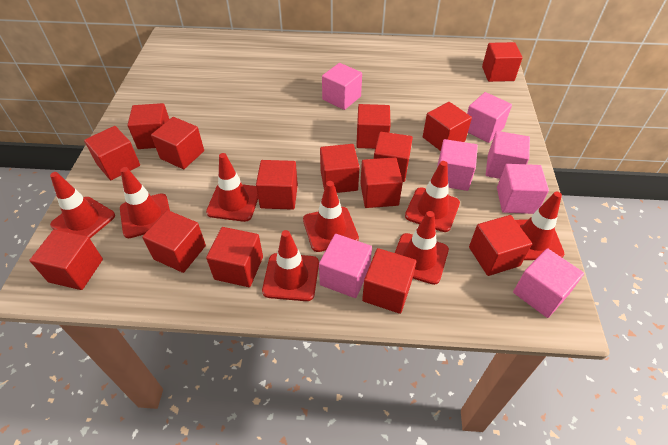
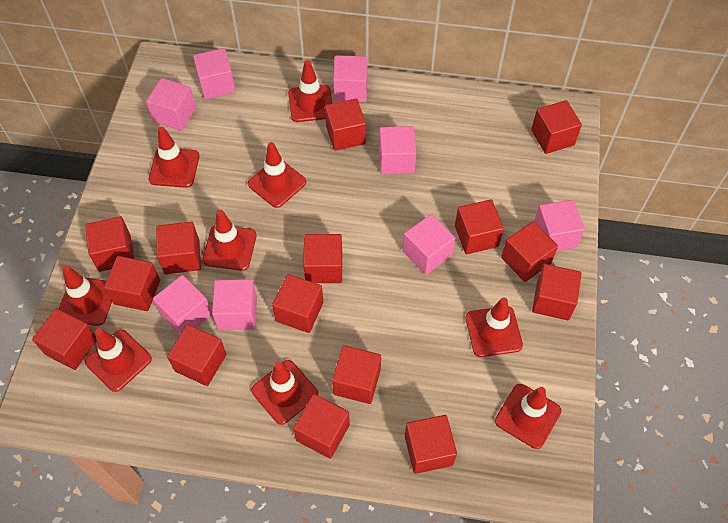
pink cube: [319,234,372,298] [322,63,362,110] [437,139,478,191] [467,92,512,143] [486,131,530,179] [497,164,549,214] [513,248,584,318] = 7 -> [146,78,196,131] [153,275,212,335] [193,48,236,99] [212,279,257,330] [333,55,368,102] [379,126,416,174] [403,214,455,275] [534,200,585,251] = 8
red traffic cone: [50,172,115,238] [120,167,170,238] [206,153,258,222] [262,230,319,301] [303,181,359,252] [395,211,449,285] [405,161,460,232] [515,192,564,260] = 8 -> [59,266,112,326] [85,328,152,392] [149,126,200,188] [202,210,257,271] [248,142,306,208] [251,360,318,425] [288,60,332,122] [465,297,523,357] [495,384,562,449] = 9

